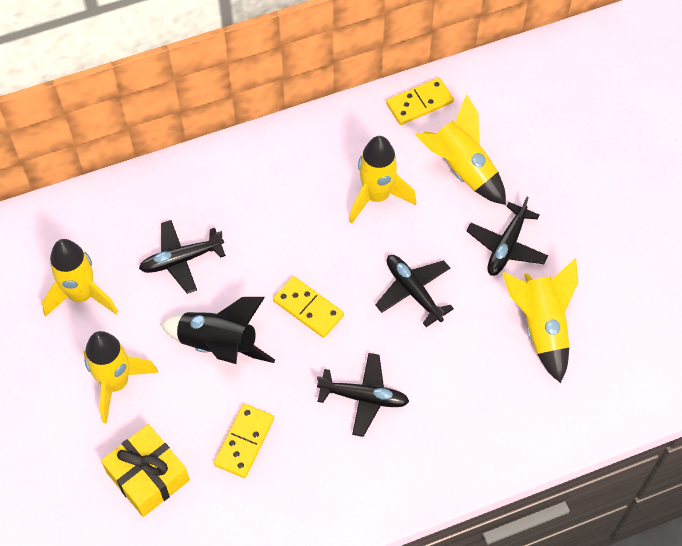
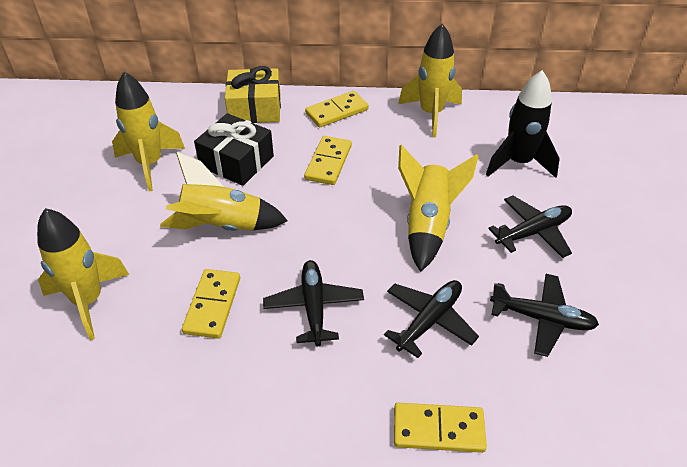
black gift: none = 0 -> [194,113,274,186] = 1
yellow domino: [214,404,274,478] [273,276,344,338] [386,78,454,125] = 3 -> [182,269,240,338] [304,136,352,185] [305,91,369,128] [394,403,487,453] = 4

